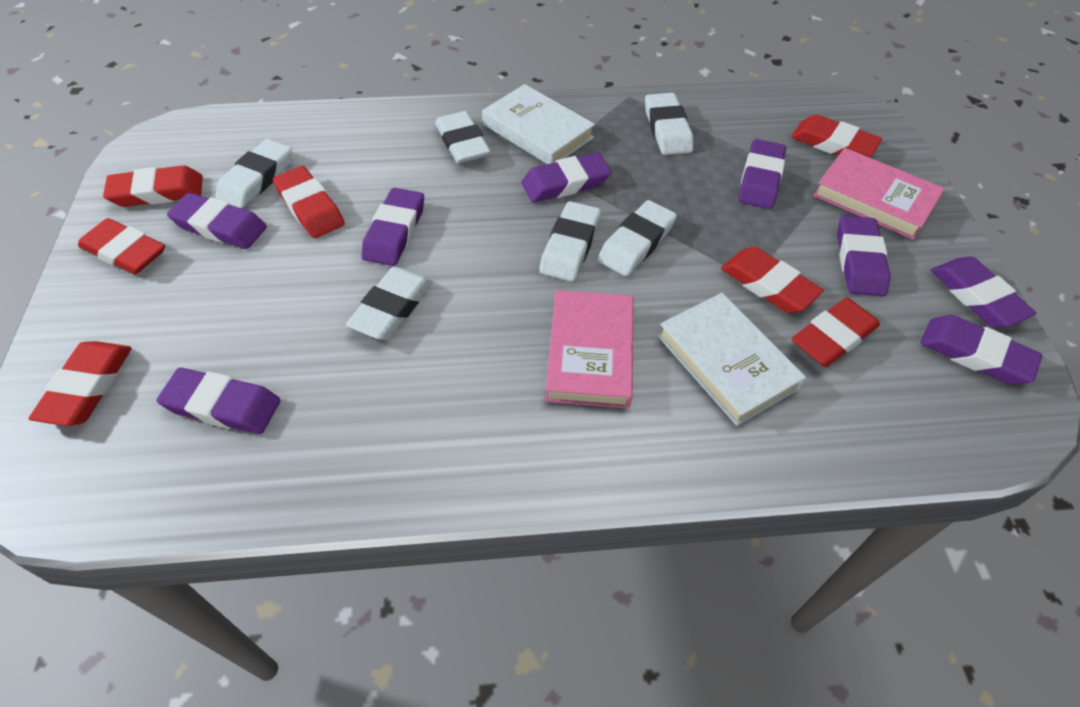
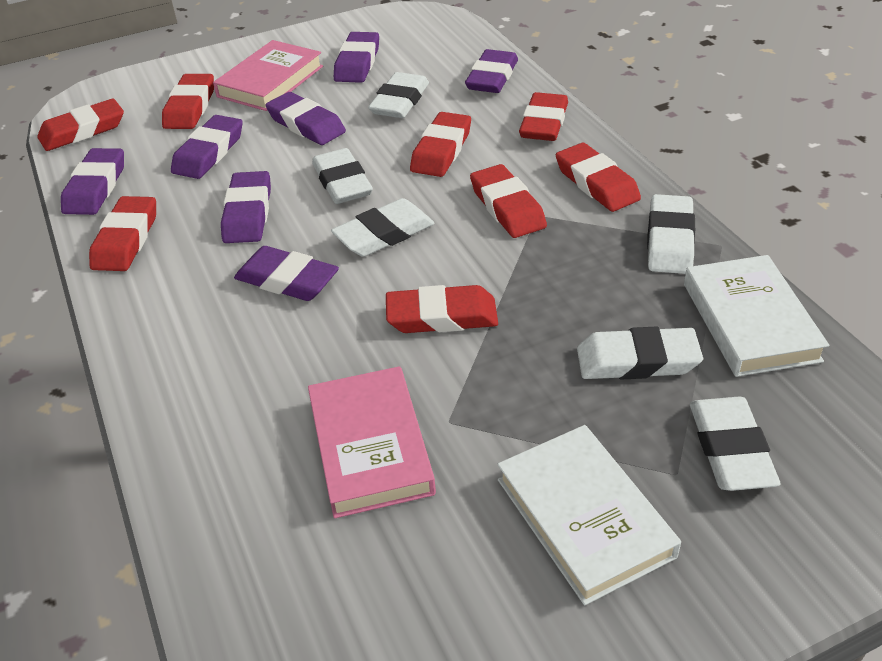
purple eraser: [156,368,280,434] [167,193,267,249] [361,188,424,266] [522,153,611,202] [738,139,786,209] [837,216,891,296] [920,315,1042,384] [931,257,1037,327] = 8 -> [61,148,124,215] [171,115,243,179] [221,171,271,243] [234,246,339,301] [265,92,346,145] [334,32,379,83] [465,49,518,93] = 7
red eraser: [29,341,132,426] [78,218,165,275] [103,165,203,207] [273,166,345,238] [721,247,824,313] [791,115,882,157] [792,298,880,367] = 7 -> [37,99,124,151] [89,196,156,271] [162,74,214,129] [386,285,498,333] [410,112,471,177] [470,164,547,238] [519,92,568,141] [556,143,641,212] = 8

